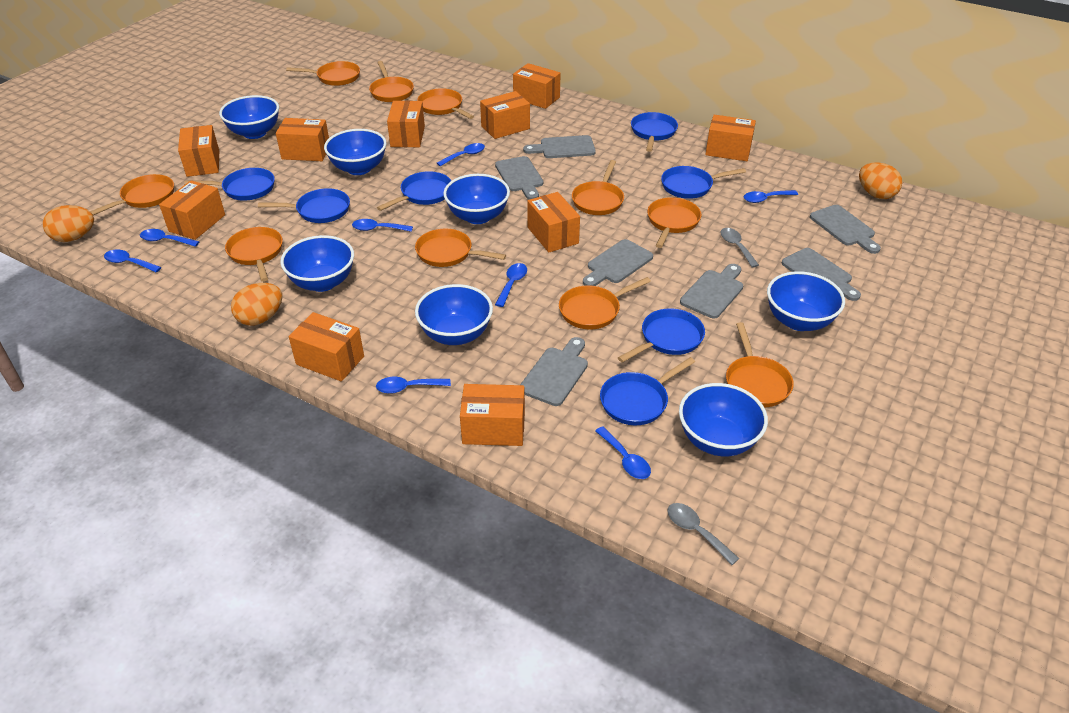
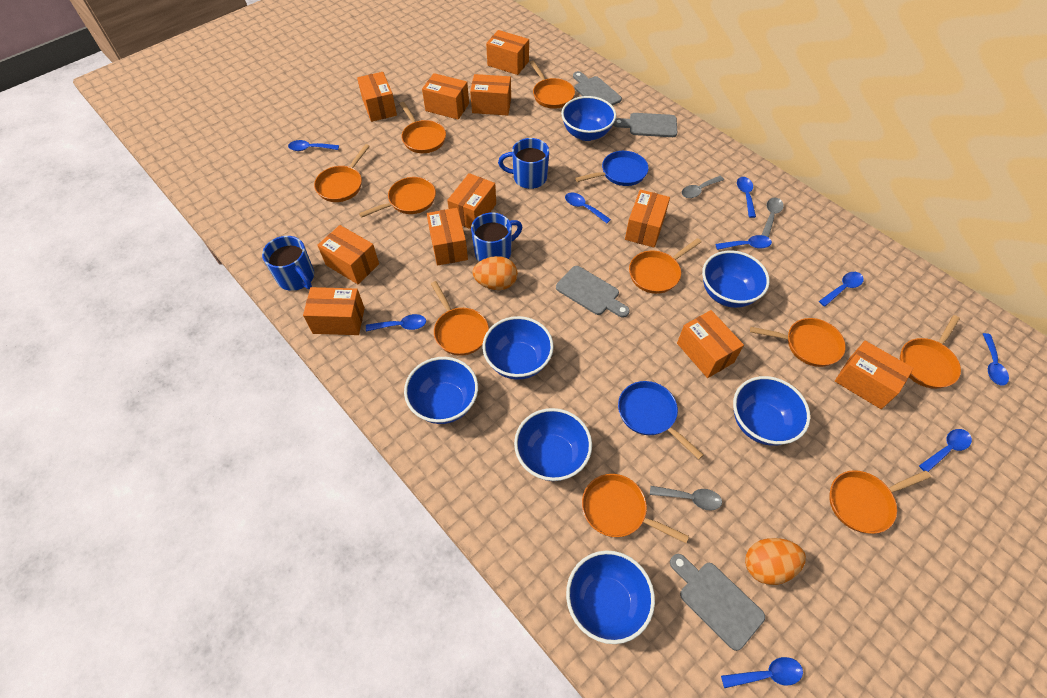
blue mug: none = 0 -> [262,236,314,291] [471,213,522,262] [498,138,549,189] = 3
blue pan: [184,168,275,201] [258,188,350,223] [377,171,451,211] [600,357,695,425] [618,308,705,363] [631,112,678,152] [661,166,746,199] = 7 -> [575,151,649,186] [618,381,703,459] = 2
blue spoon: [104,249,161,273] [140,229,199,247] [352,219,413,232] [376,377,451,394] [437,143,485,166] [495,263,527,307] [595,426,651,479] [744,190,798,203] = 8 -> [288,140,339,151] [366,314,426,331] [565,193,611,224] [715,235,772,250] [721,657,803,688] [737,177,756,218] [819,272,864,306] [919,429,972,472] [983,333,1009,385] = 9
grey cutting board: [495,156,543,200] [520,337,588,406] [523,135,596,158] [583,239,653,286] [680,264,743,318] [782,248,861,301] [810,205,881,254] = 7 -> [556,266,630,318] [573,71,622,106] [613,113,677,137] [670,554,765,651] = 4
grey spoon: [667,503,739,565] [720,228,759,268] = 2 -> [650,486,722,510] [682,176,724,198] [762,198,784,238] = 3
orange box: [159,181,225,240] [178,125,219,177] [276,118,329,161] [289,312,364,382] [387,101,425,147] [460,384,525,446] [480,91,530,139] [513,63,561,109] [527,192,580,253] [705,115,756,161] = 10 -> [303,287,365,335] [317,225,379,284] [357,72,397,122] [422,73,469,120] [427,208,468,266] [447,173,496,229] [470,74,511,116] [486,30,529,75] [625,190,670,248] [677,310,744,378] [835,341,914,409] = 11
orange egg: [43,205,94,242] [231,283,282,326] [859,162,902,199] = 3 -> [472,256,518,290] [745,538,806,585] = 2

